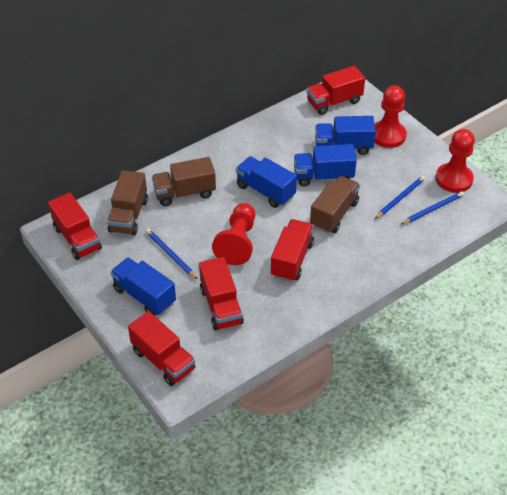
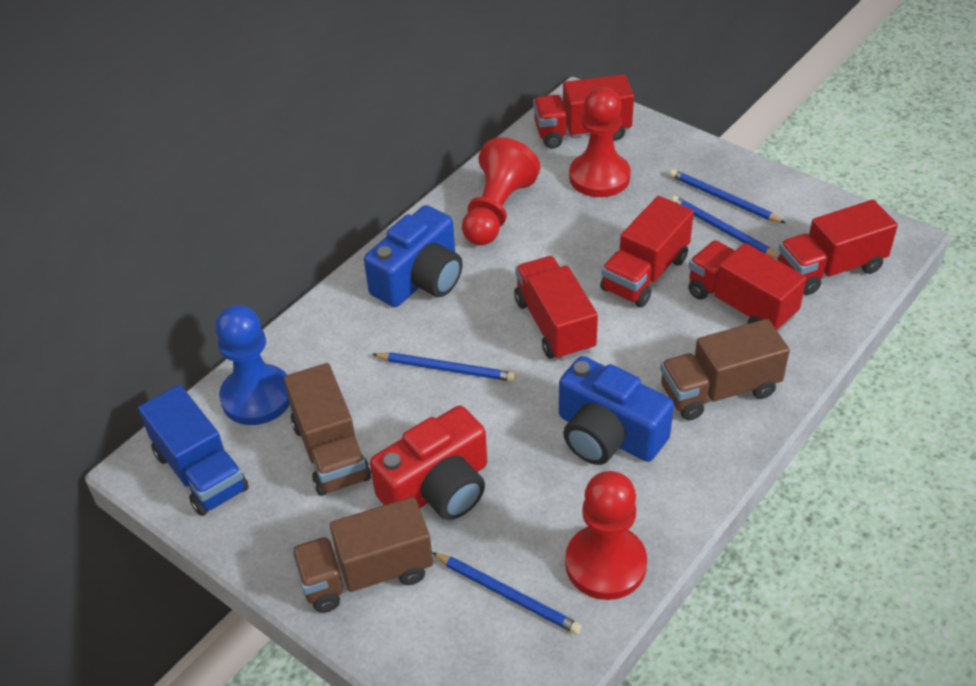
blue camera: none = 0 -> [364,205,463,307] [559,356,674,465] = 2
blue pawn: none = 0 -> [215,305,290,425] = 1
blue pencil: [146,229,197,279] [375,176,425,219] [401,191,464,224] = 3 -> [372,352,516,382] [432,552,582,634] [669,169,785,223] [671,196,780,259] = 4
blue truck: [110,257,176,316] [236,156,297,208] [294,144,357,187] [315,116,376,155] = 4 -> [138,385,249,516] = 1
red camera: none = 0 -> [370,406,487,520] = 1

